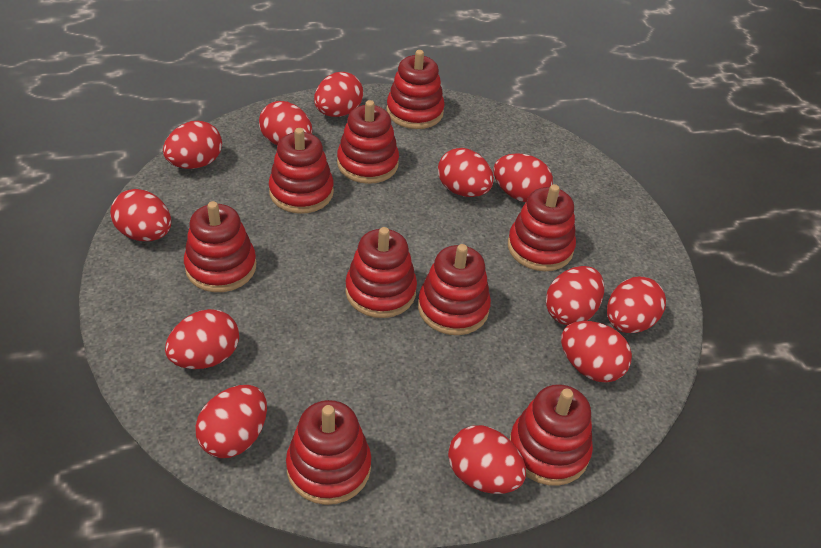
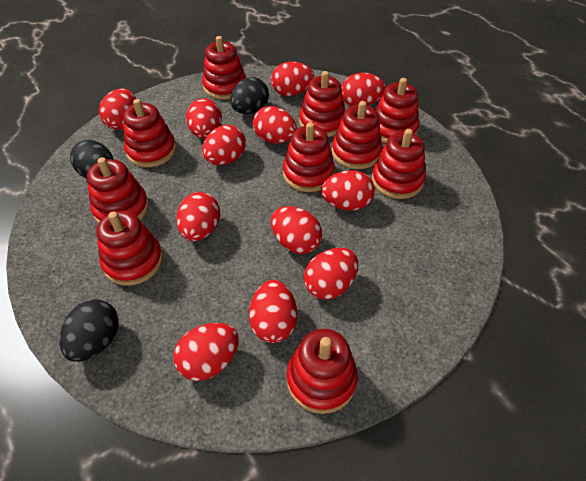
black egg: none = 0 -> [59,299,119,362] [70,140,113,178] [230,77,269,114] = 3
red stacking toy: [184,201,256,292] [269,128,334,214] [286,400,371,505] [337,100,399,184] [345,227,417,318] [386,50,445,129] [418,244,491,335] [508,184,576,271] [509,384,593,486] = 9 -> [87,157,149,223] [96,211,163,286] [123,99,176,167] [202,36,246,100] [283,122,335,192] [287,329,358,414] [299,71,345,137] [332,101,382,169] [372,129,426,199] [375,78,419,143] = 10

